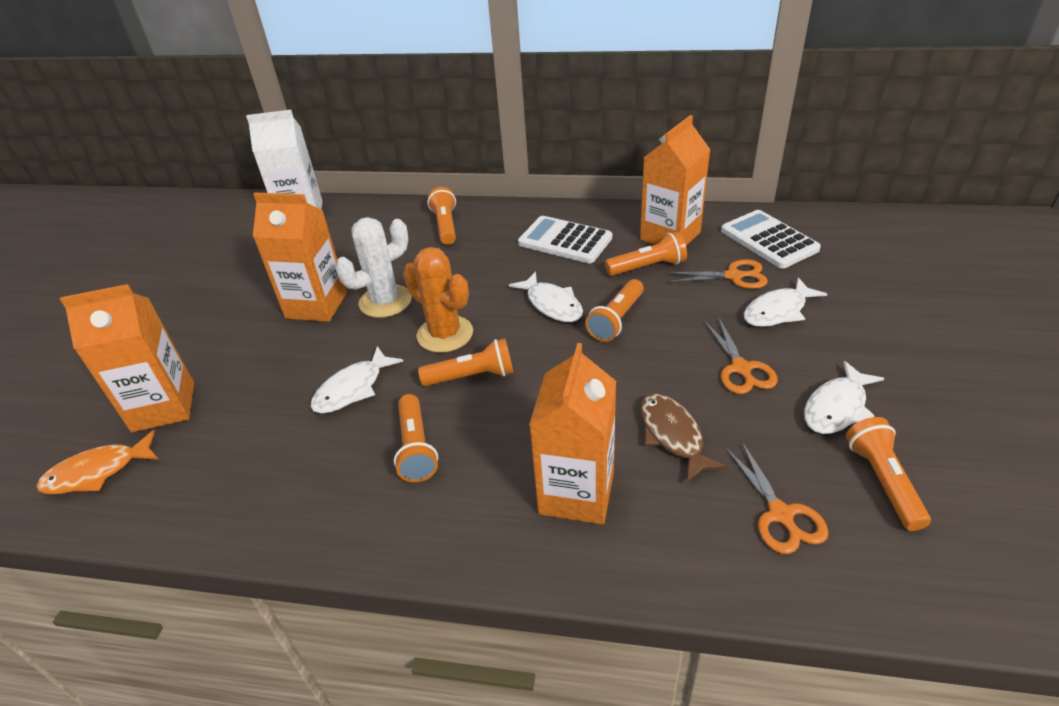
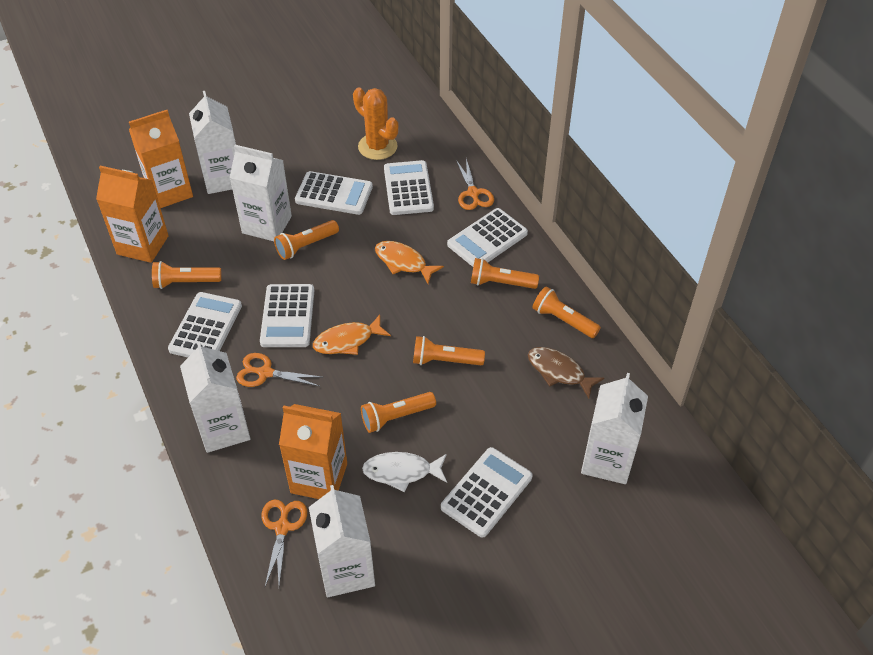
orange carton: [60,284,194,432] [253,193,347,322] [529,343,616,525] [640,115,710,246] = 4 -> [96,166,169,263] [129,110,193,208] [279,404,347,499] = 3
orange fish: [36,430,158,494] = 1 -> [313,314,391,355] [375,241,444,284] = 2
white cactus: [335,217,412,318] = 1 -> none = 0
white calculator: [518,216,612,263] [721,210,821,269] = 2 -> [168,292,242,357] [260,284,314,347] [295,171,373,215] [384,160,434,215] [441,447,533,538] [447,208,528,267] = 6
white carton: [246,110,323,210] = 1 -> [180,341,250,453] [189,91,236,194] [230,145,292,241] [309,485,375,597] [581,373,648,484] = 5
white fish: [311,346,403,413] [509,271,583,322] [744,278,827,327] [804,361,884,434] = 4 -> [362,452,447,492] = 1

